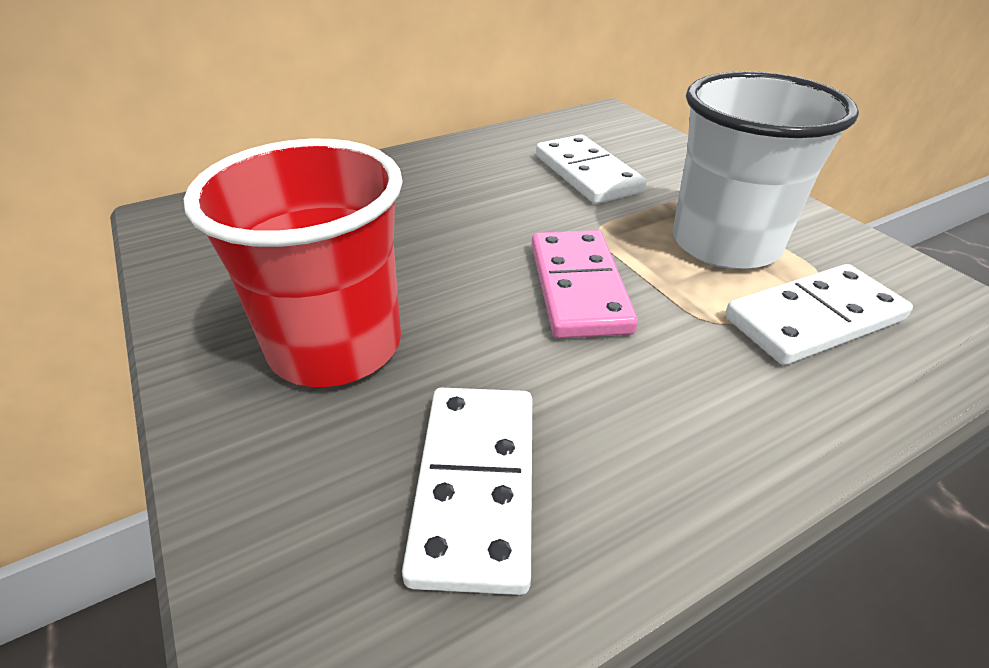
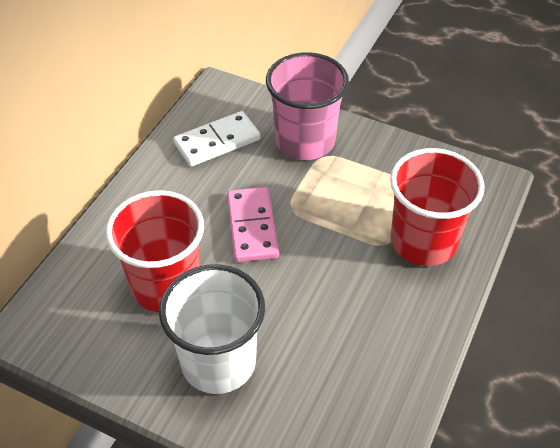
pink cup: none = 0 -> [266,52,349,160] = 1
red cup: [184,139,403,387] = 1 -> [106,190,204,312] [390,148,485,266] = 2
white domino: [402,388,532,595] [536,134,646,204] [725,264,913,365] = 3 -> [173,111,260,167] = 1

